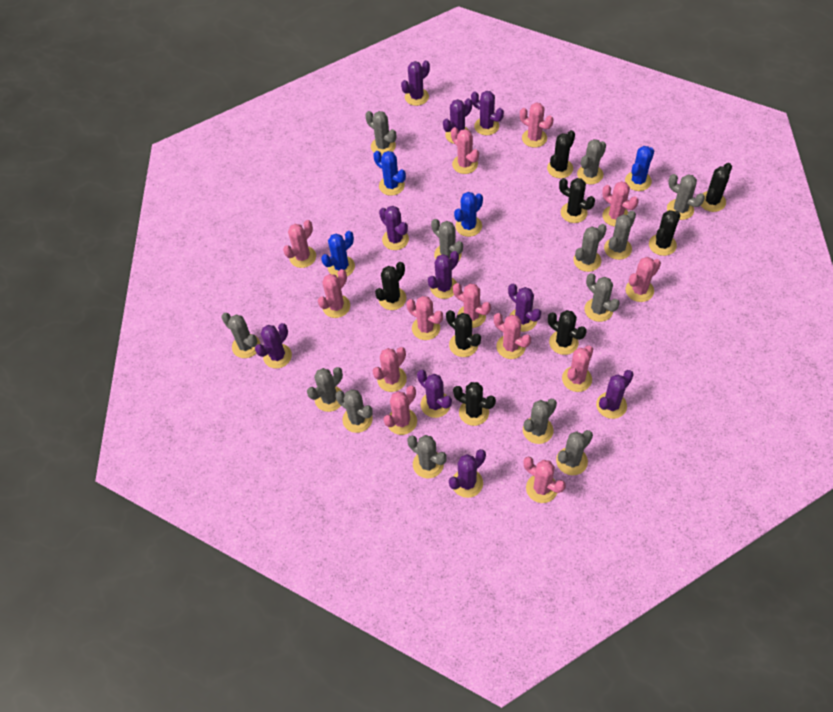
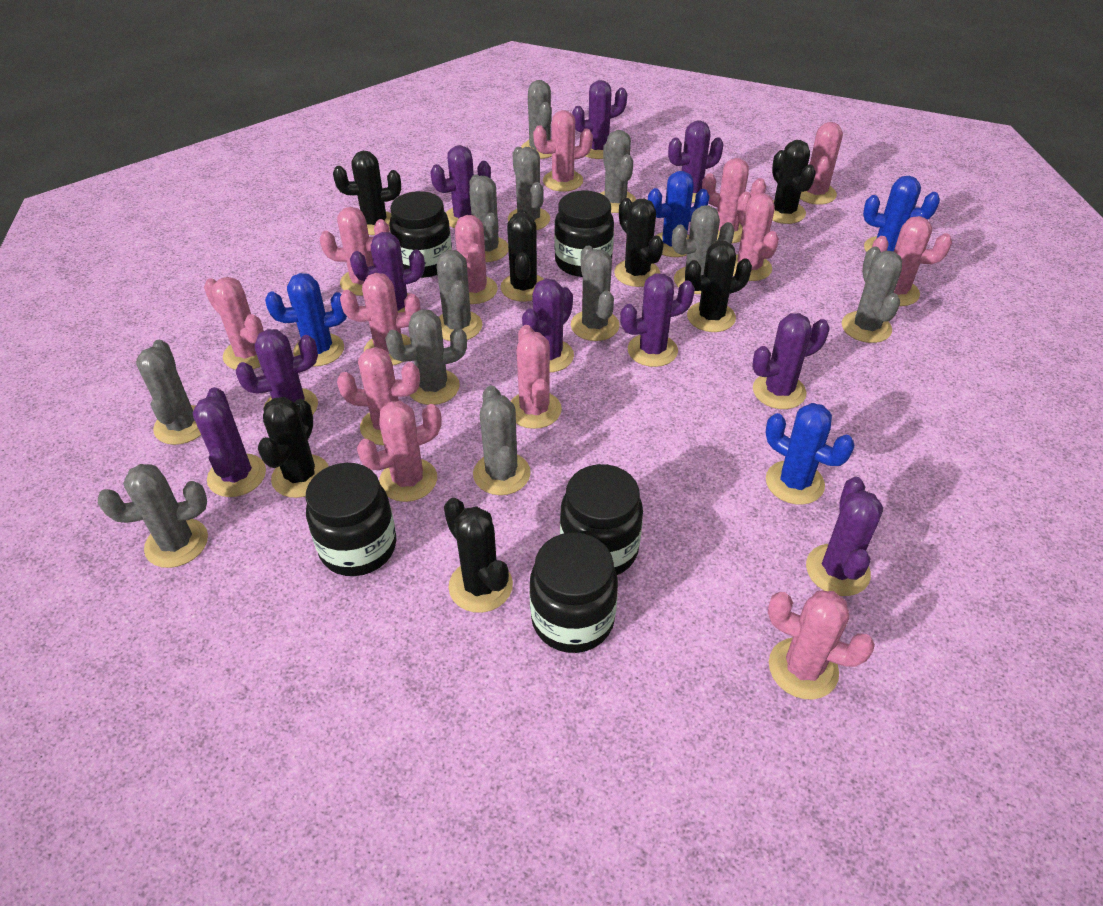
black cactus: [375,262,406,310] [446,310,481,357] [453,382,496,426] [547,130,575,178] [548,310,587,355] [559,178,595,223] [649,210,680,256] [701,163,732,212] = 8 -> [258,397,329,498] [333,151,401,235] [444,498,513,613] [500,209,544,302] [614,198,664,287] [685,241,752,332] [772,140,816,224] = 7
black jar: none = 0 -> [306,463,396,576] [389,191,452,278] [529,532,618,653] [554,191,614,277] [560,464,643,575] = 5
grey cactus: [221,313,260,358] [307,367,343,412] [335,389,373,433] [365,111,396,156] [407,435,447,478] [431,219,463,260] [523,399,557,444] [556,430,593,475] [573,224,607,272] [577,139,606,184] [584,273,620,322] [604,211,636,260] [667,174,705,220] = 13 -> [98,464,208,568] [136,339,201,445] [385,309,467,405] [437,250,483,341] [469,174,509,262] [473,385,531,495] [508,147,550,230] [521,80,552,159] [571,245,620,341] [601,130,636,213] [672,205,735,294] [842,246,902,343] = 12

